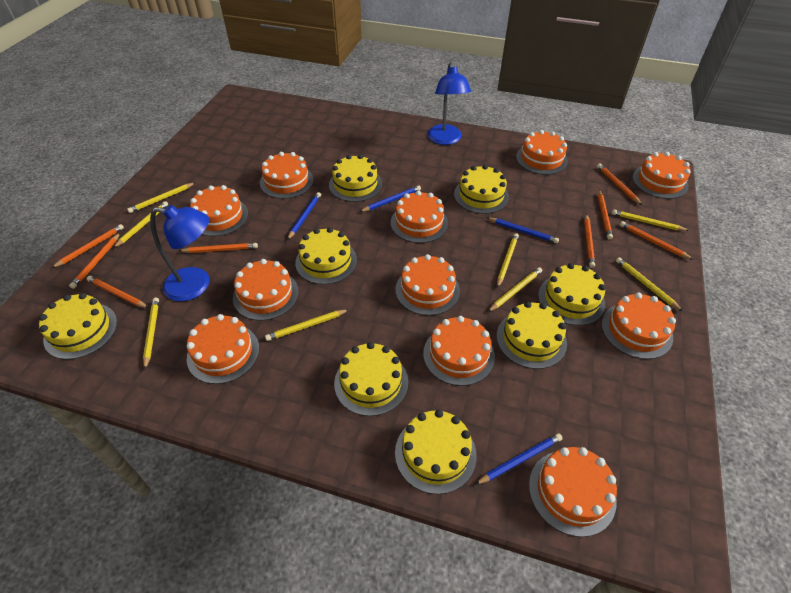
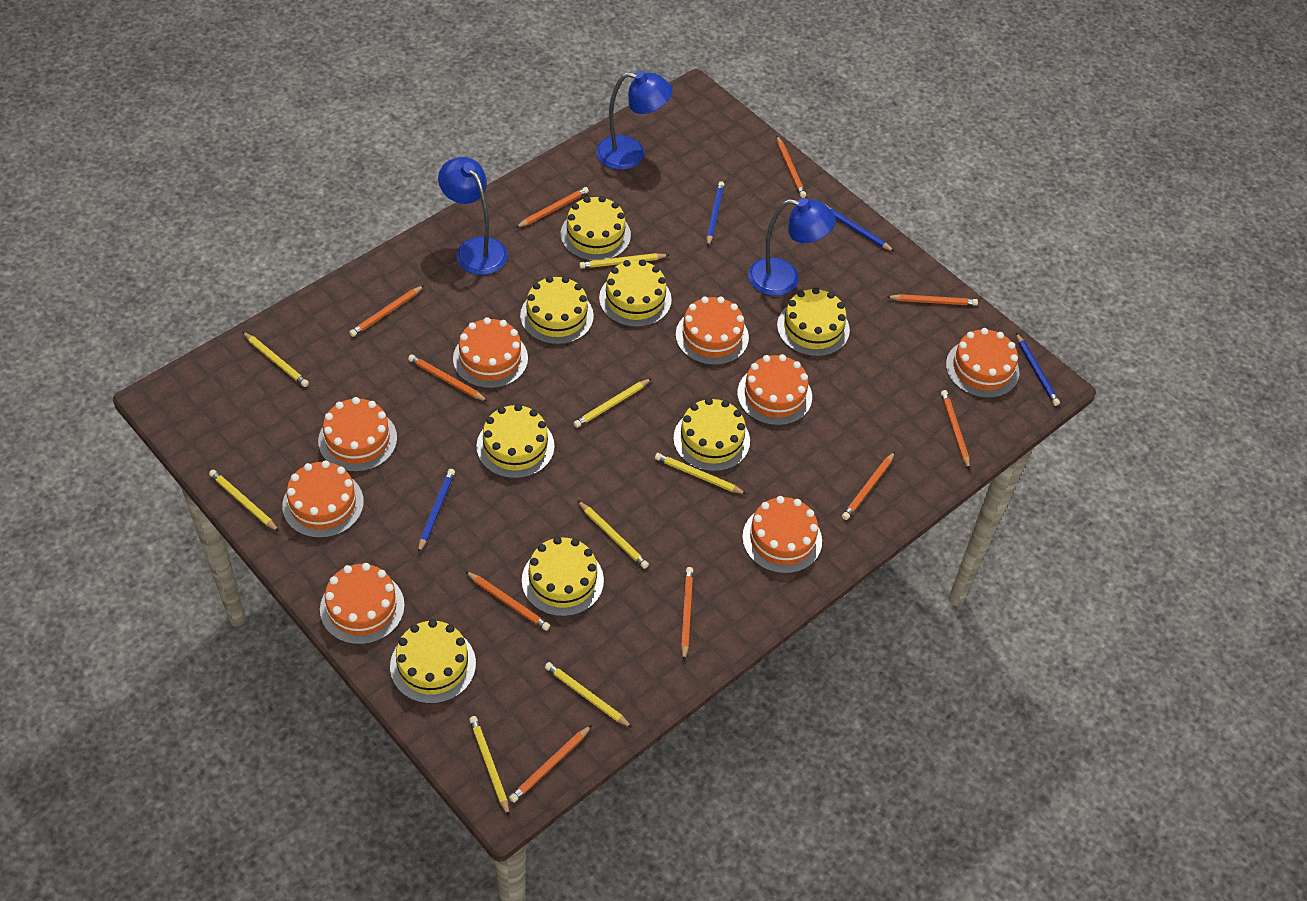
blue lamp: [150,205,210,301] [427,62,471,145] = 2 -> [438,157,508,275] [596,70,672,170] [748,198,836,296] = 3
orange cake: [187,314,259,384] [190,185,248,236] [233,259,299,321] [260,152,314,199] [391,191,448,243] [395,254,460,316] [423,316,495,386] [516,130,568,175] [529,447,617,537] [601,293,676,359] [632,152,691,199] = 11 -> [282,460,364,538] [318,397,397,472] [320,563,405,645] [453,317,528,389] [676,296,749,365] [737,354,812,426] [742,496,822,574] [946,328,1019,398] = 8
orange pencil: [52,224,124,268] [69,233,120,289] [87,276,148,308] [179,243,258,253] [584,214,595,268] [597,163,642,205] [598,190,613,240] [620,221,694,260] = 8 -> [349,285,424,337] [408,355,488,402] [465,571,550,631] [509,725,592,803] [516,187,589,228] [681,567,693,660] [777,136,806,198] [842,452,895,520] [887,294,978,306] [941,390,970,470] = 10

